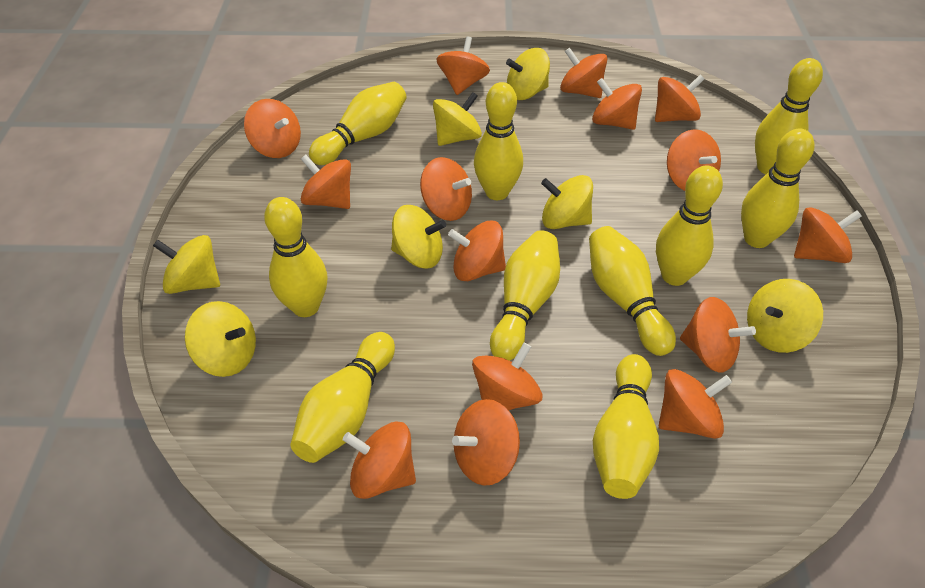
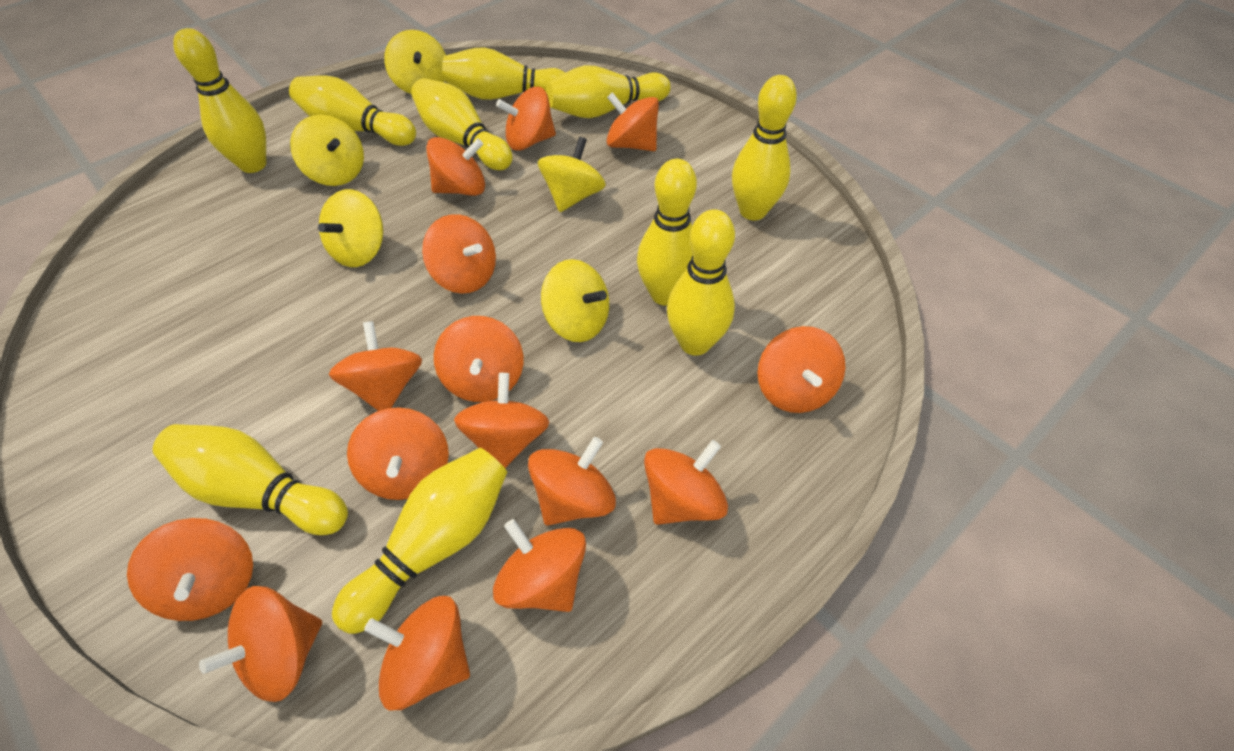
yellow spinning top: [153,235,220,294] [185,301,256,377] [391,205,446,269] [433,92,482,146] [506,48,550,100] [541,175,593,229] [747,279,823,353] = 7 -> [290,115,364,186] [318,189,383,267] [384,30,446,94] [538,137,606,212] [541,259,609,342] = 5

